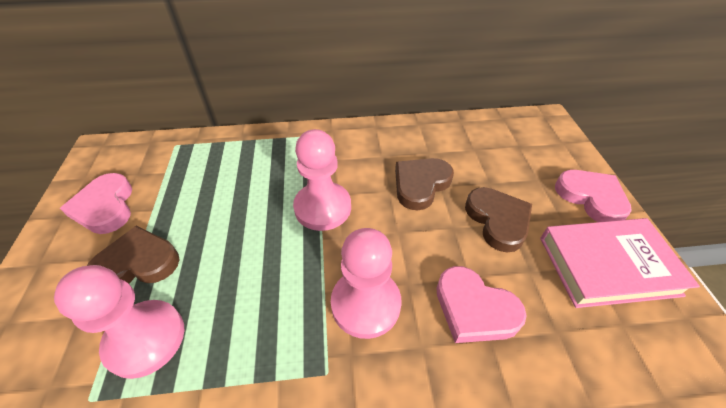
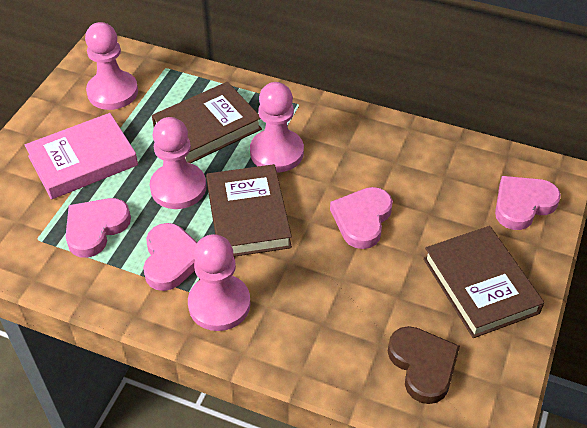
brown book: none = 0 -> [152,82,262,163] [206,164,292,257] [423,226,544,338] = 3
brown heart: [87,226,180,284] [395,158,454,210] [465,187,532,252] = 3 -> [388,326,460,404] = 1
pink heart: [60,173,132,234] [436,266,527,343] [555,170,632,222] = 3 -> [65,198,131,258] [143,223,197,291] [330,187,393,249] [495,176,561,230] = 4
pink pawn: [54,265,184,379] [293,129,351,231] [331,228,401,339] = 3 -> [85,22,138,110] [150,117,206,209] [188,234,251,331] [250,82,304,172] = 4

